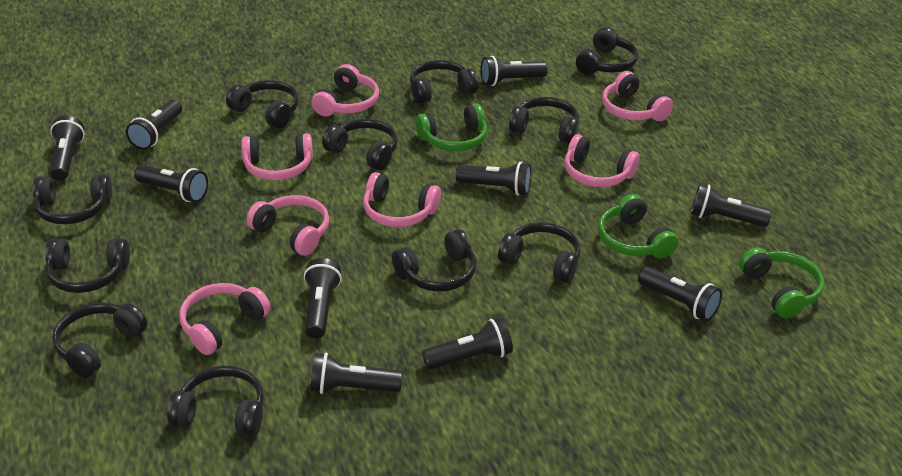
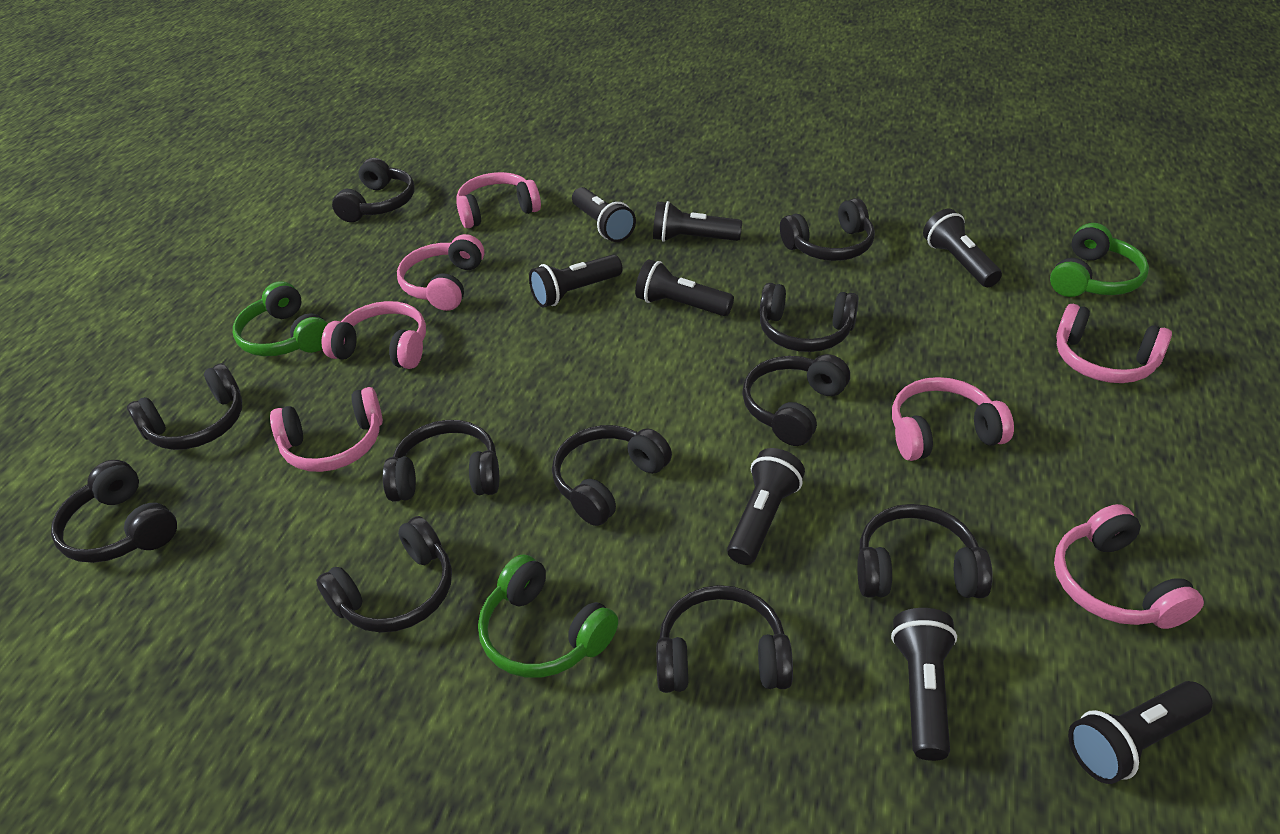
black flashlight: [50,116,85,181] [126,100,182,150] [134,165,208,203] [304,258,342,338] [311,353,403,394] [422,317,513,370] [456,162,531,196] [481,56,548,86] [638,267,722,321] [691,183,772,227] = 10 -> [529,255,623,307] [572,187,636,242] [635,259,734,316] [653,201,742,242] [727,448,805,565] [891,608,957,761] [923,209,1002,287] [1068,681,1213,784] = 8

